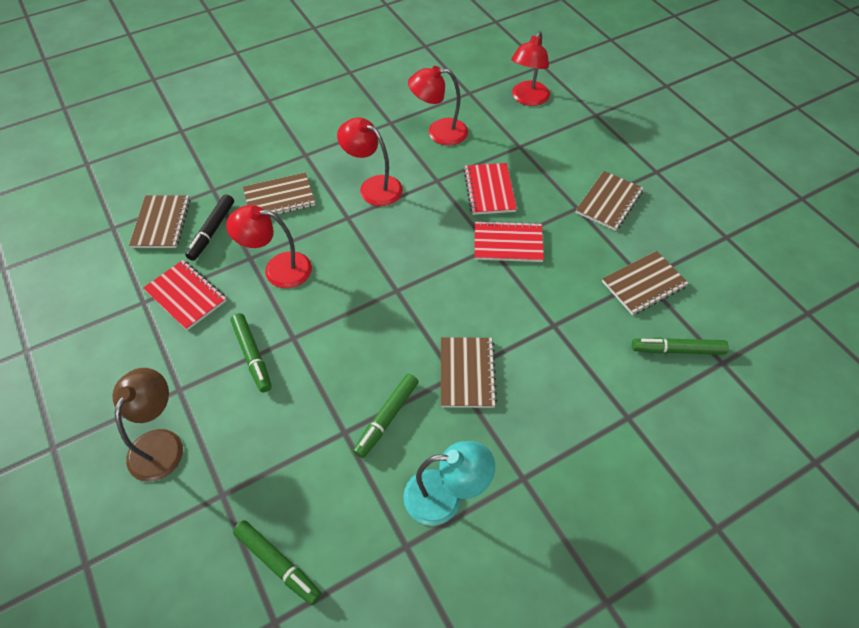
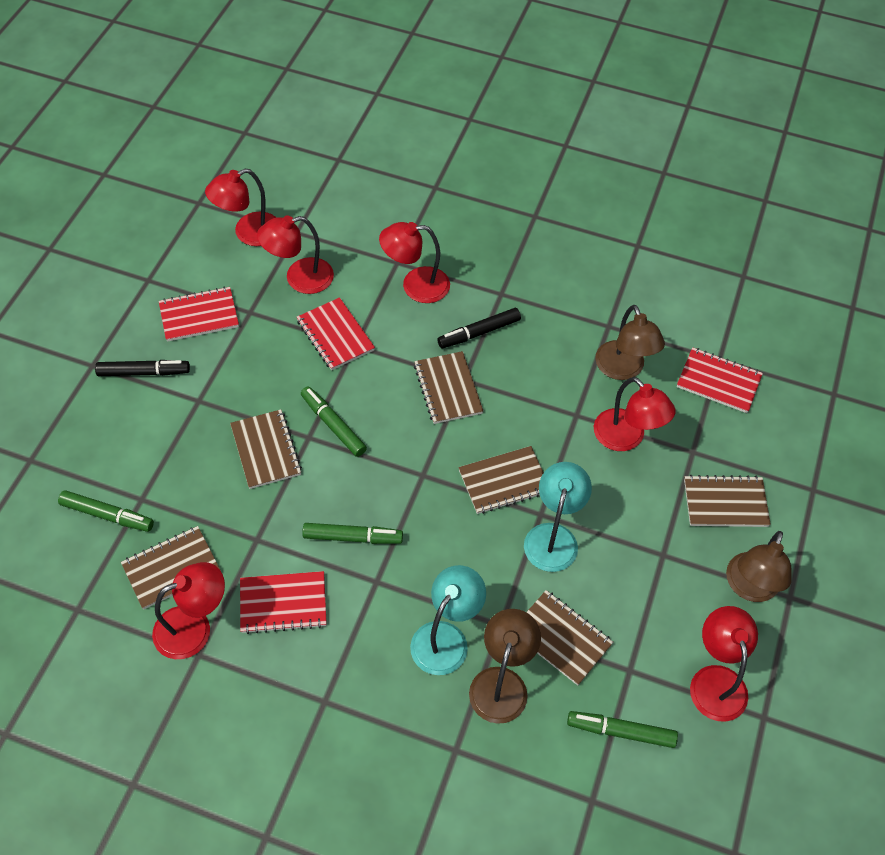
black marker: [185,194,234,261] = 1 -> [95,360,190,376] [437,308,521,348] = 2
brown lamp: [112,368,183,482] = 1 -> [469,609,541,724] [595,305,665,380] [726,531,791,602] = 3
brown notebook: [129,195,190,248] [243,172,315,217] [441,337,497,408] [576,171,643,231] [602,251,689,315] = 5 -> [121,526,221,610] [230,409,302,489] [414,351,483,424] [459,446,544,514] [527,590,613,685] [684,475,771,527] = 6
red lamp: [226,205,312,288] [337,117,403,206] [408,66,468,145] [511,32,550,106] = 4 -> [152,562,225,659] [205,169,276,246] [257,215,334,294] [379,222,450,303] [594,377,675,451] [690,606,758,722] = 6
red notebook: [143,260,227,331] [464,163,517,215] [474,220,544,262] = 3 -> [159,287,239,342] [240,571,327,634] [297,297,375,370] [677,347,763,413] = 4
turquoise lamp: [403,441,495,526] = 1 -> [410,565,486,675] [524,462,592,572] = 2

